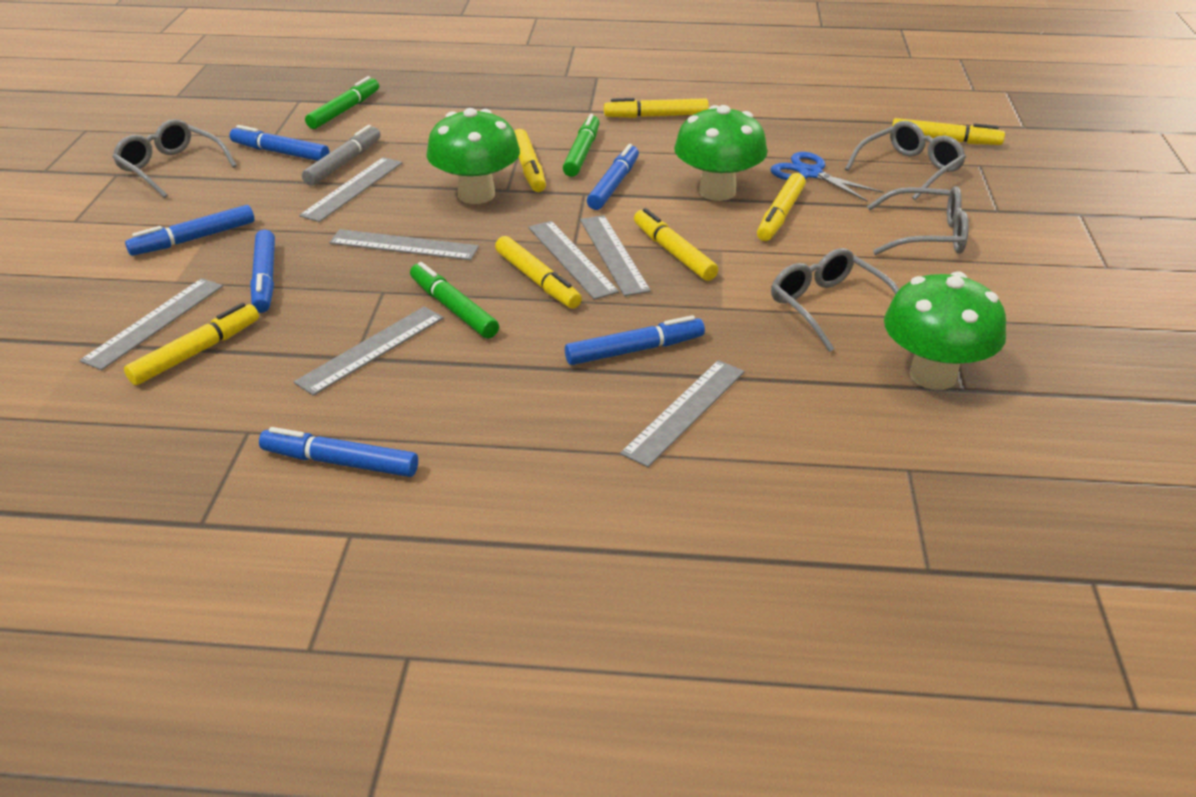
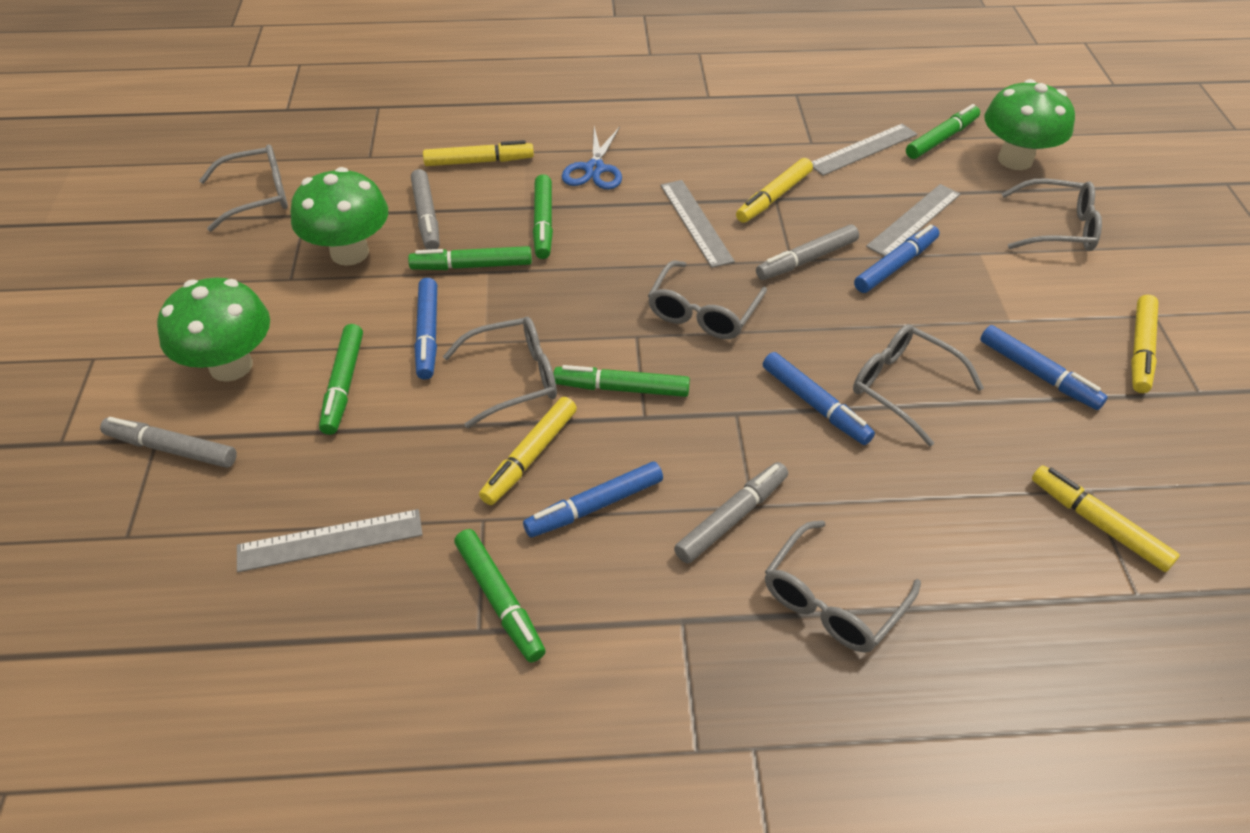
blue marker: [125,205,254,256] [230,125,329,161] [250,229,275,313] [259,427,418,477] [565,315,705,365] [587,144,639,210] = 6 -> [414,278,437,380] [523,461,663,538] [763,352,875,445] [854,224,939,293] [980,325,1108,410] = 5
green marker: [305,76,379,129] [410,262,499,338] [563,114,600,177] = 3 -> [319,324,363,435] [408,246,532,270] [454,529,546,663] [533,174,553,259] [553,365,690,397] [906,104,980,159] = 6
grey glasses: [112,119,237,198] [771,248,899,352] [845,121,966,200] [867,186,969,255] = 4 -> [199,144,288,232] [443,317,557,428] [648,261,767,339] [765,520,921,653] [853,324,984,446] [1002,179,1102,251] = 6
grey marker: [302,125,380,186] = 1 -> [100,417,237,468] [411,169,440,250] [674,462,788,564] [756,225,859,280] = 4
grey ruler: [79,278,223,370] [294,307,444,396] [299,157,402,222] [329,229,479,260] [528,221,619,300] [580,215,651,296] [620,360,745,467] = 7 -> [237,509,423,572] [661,180,735,268] [812,124,917,176] [866,184,960,257] = 4
yellow marker: [124,303,259,385] [495,236,582,308] [514,129,546,192] [604,98,709,118] [634,208,718,281] [757,173,806,241] [892,118,1005,145] = 7 -> [423,140,534,166] [479,397,577,505] [736,158,813,223] [1032,465,1180,572] [1131,294,1158,393] = 5

